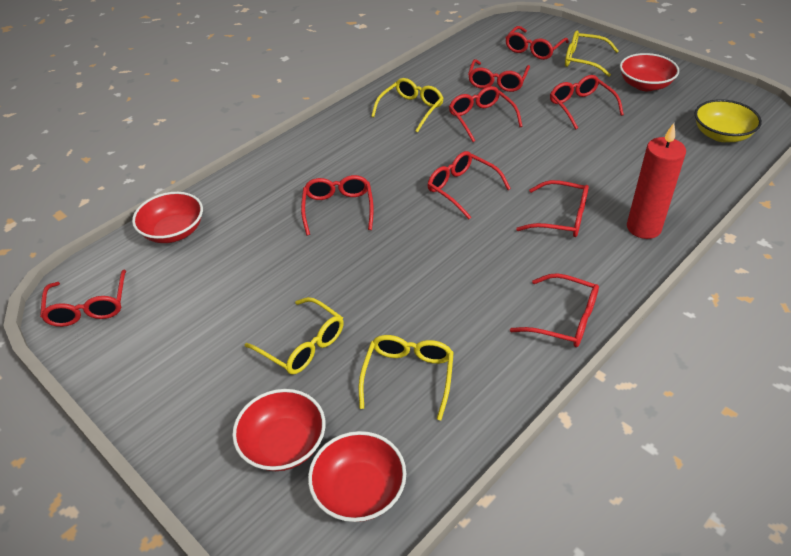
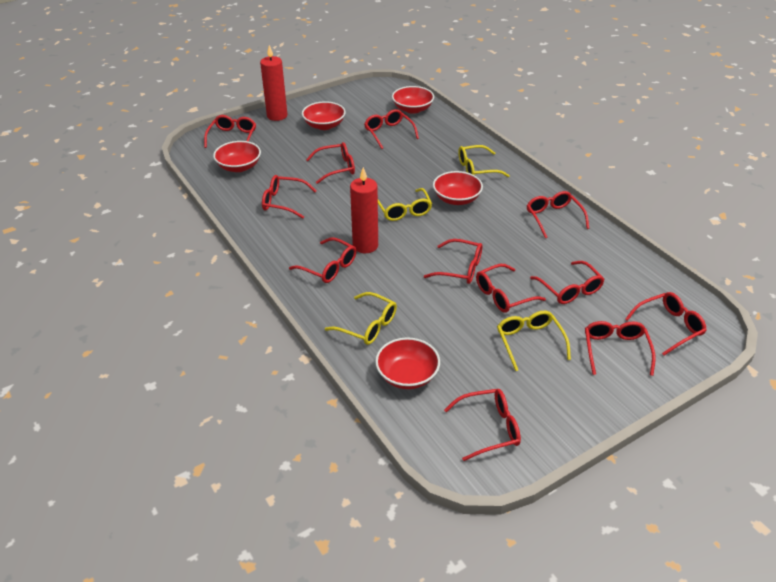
red bowl: [132,192,203,243] [232,389,325,471] [308,431,406,522] [620,53,679,91] = 4 -> [213,141,261,172] [302,101,346,130] [375,337,440,389] [392,86,434,114] [433,171,483,205] = 5
red candle: [627,123,686,239] = 1 -> [260,45,287,121] [350,167,378,253] = 2
red glasses: [40,270,126,327] [301,175,374,236] [428,151,511,219] [449,86,523,142] [468,59,530,92] [505,26,569,60] [510,273,599,347] [516,180,589,237] [550,75,624,129] = 9 -> [204,115,256,148] [262,175,316,219] [289,238,356,283] [306,142,355,184] [364,109,419,149] [424,239,482,284] [444,389,521,461] [476,264,546,313] [527,191,589,239] [530,261,604,304] [585,321,656,376] [626,292,707,355] = 12
yellow bowl: [695,99,762,142] = 1 -> none = 0

